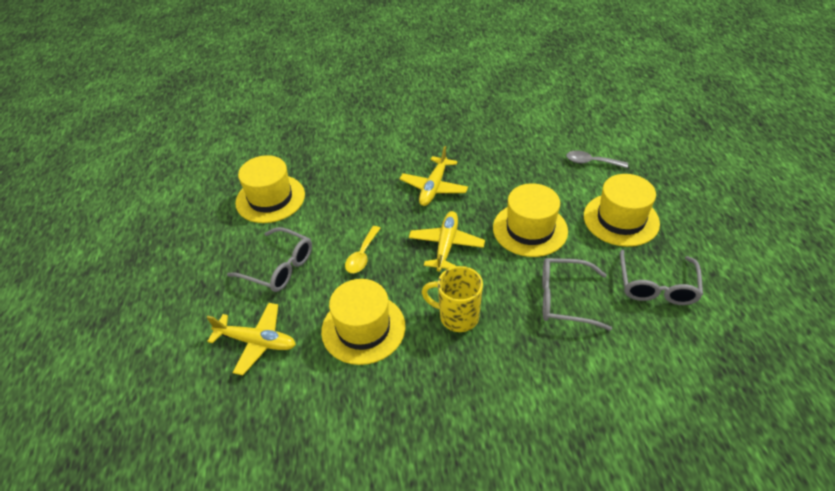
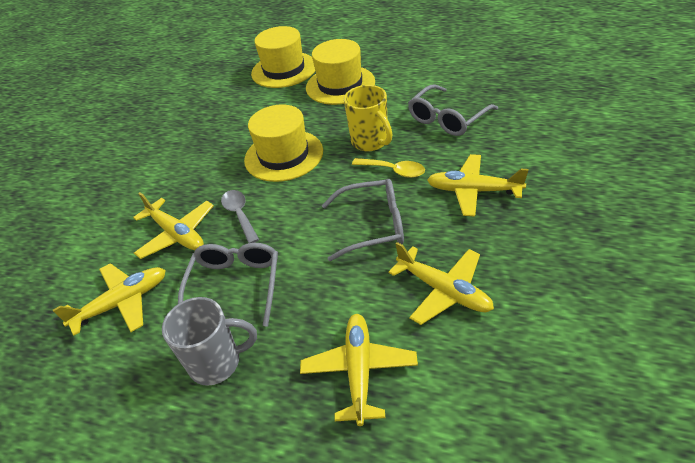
grey mug: none = 0 -> [162,297,257,386] = 1
yellow hat: [235,155,305,223] [321,279,406,365] [493,183,568,257] [584,174,660,247] = 4 -> [244,104,323,182] [251,26,315,88] [306,39,375,105] = 3
yellow plane: [207,303,296,375] [400,146,468,206] [409,211,485,272] = 3 -> [53,263,166,336] [133,192,214,259] [300,314,418,426] [388,242,494,325] [427,154,528,217] = 5

